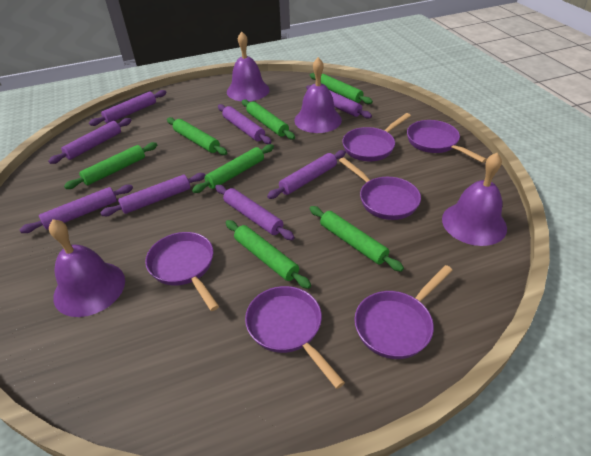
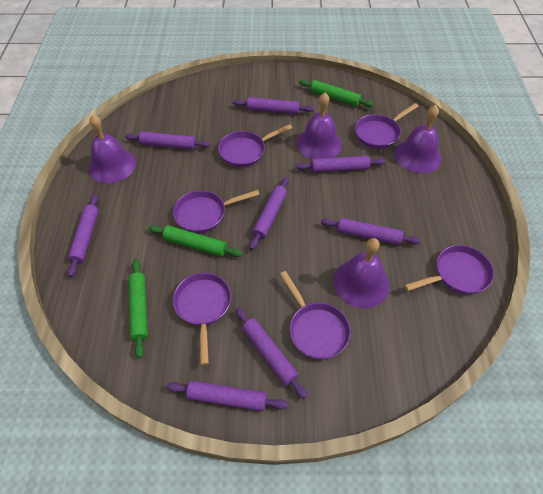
green rolling pin: [64,142,157,189] [167,117,227,155] [192,144,274,193] [226,220,311,289] [242,99,295,140] [309,206,404,272] [310,73,373,104] = 7 -> [129,259,148,358] [148,225,242,257] [299,80,374,107] = 3

